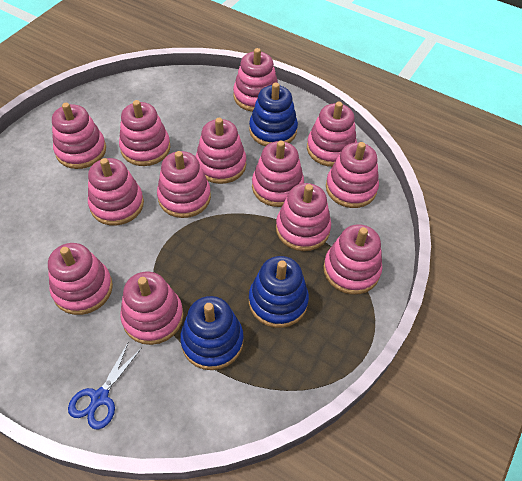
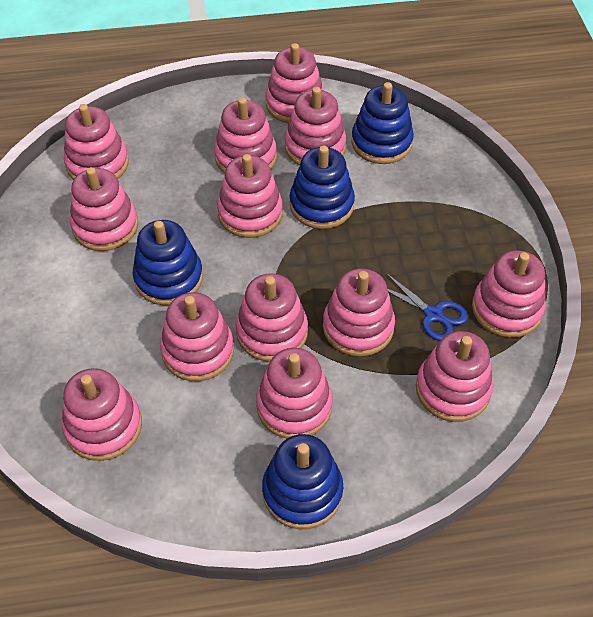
blue stacking toy: [180,296,244,370] [249,82,298,146] [249,256,309,328] = 3 -> [132,220,203,306] [262,434,343,529] [290,146,355,229] [351,82,414,164] = 4

